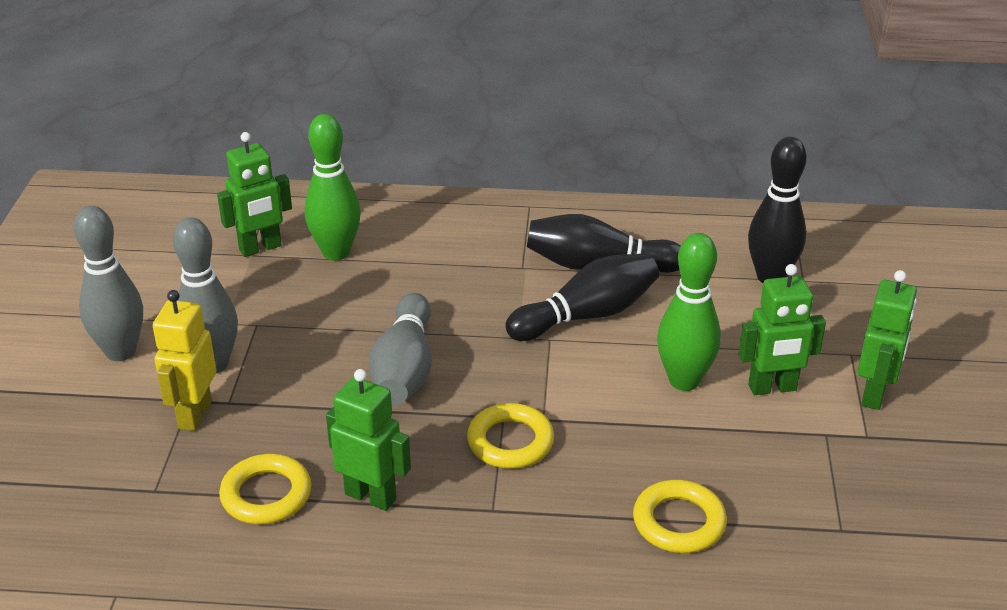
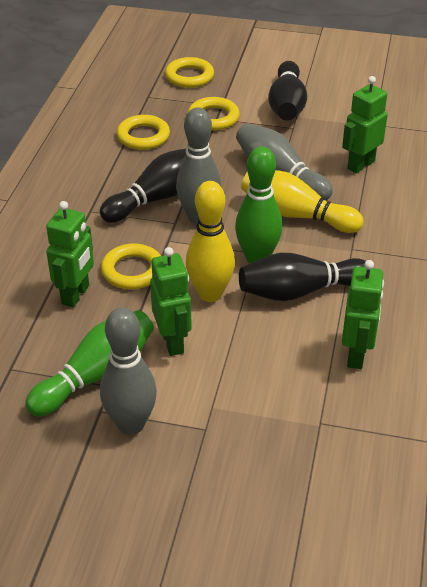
yellow bowling pin: none = 0 -> [186,181,235,302] [241,170,364,233] = 2
yellow ring: [219,454,312,524] [467,403,554,469] [633,480,727,553] = 3 -> [101,243,161,289] [116,115,170,150] [165,57,214,88] [188,97,240,131] = 4
yellow robot: [153,290,216,431] = 1 -> none = 0

